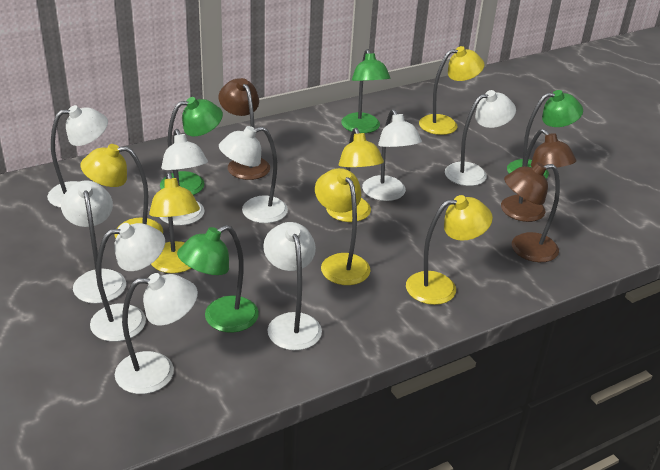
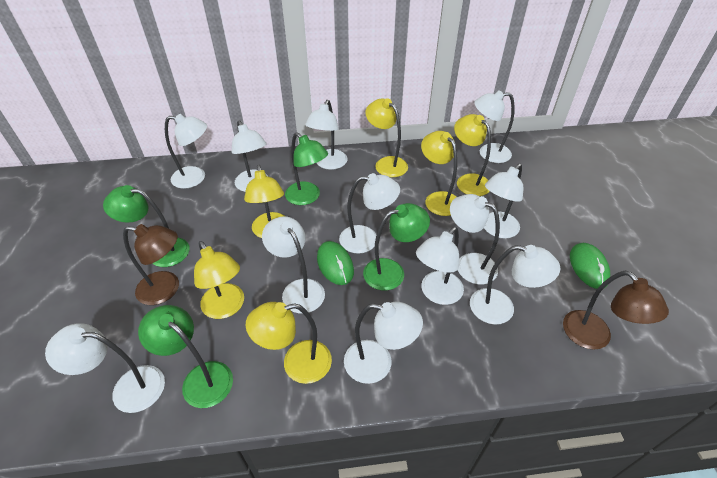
brown lamp: [219,78,270,180] [501,129,576,222] [504,162,560,262] = 3 -> [123,224,179,305] [563,271,669,350] = 2
green mouse: none = 0 -> [317,241,354,285] [570,243,610,289] = 2
white lamp: [47,105,108,208] [61,180,126,304] [90,223,165,342] [115,273,198,394] [160,129,208,226] [219,126,288,223] [263,222,322,350] [362,109,422,201] [445,90,516,186] = 9 -> [45,323,165,413] [165,114,207,189] [232,120,268,192] [262,216,325,313] [305,100,348,170] [339,173,400,254] [344,302,423,384] [416,227,464,305] [450,194,500,284] [470,245,560,325] [474,90,515,163] [484,164,524,239] = 12

